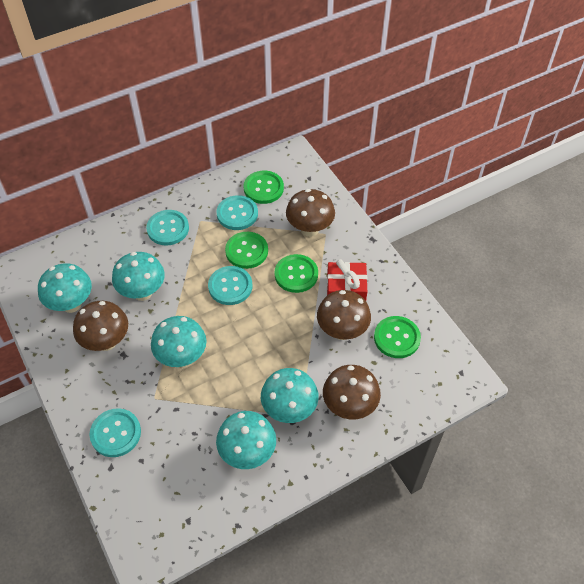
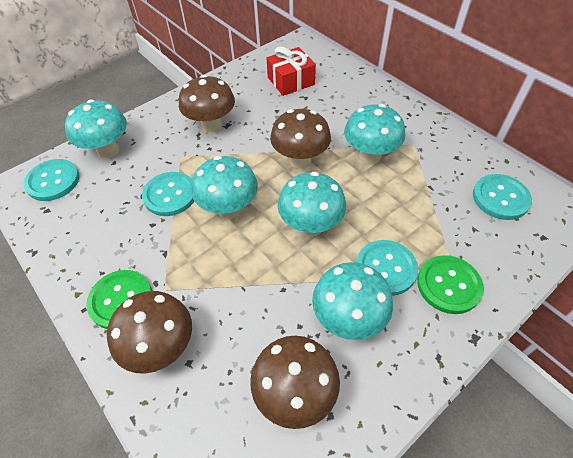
green button: [225,232,268,269] [244,171,284,204] [275,254,318,293] [374,316,421,358] = 4 -> [86,270,152,329] [417,255,484,314] = 2

